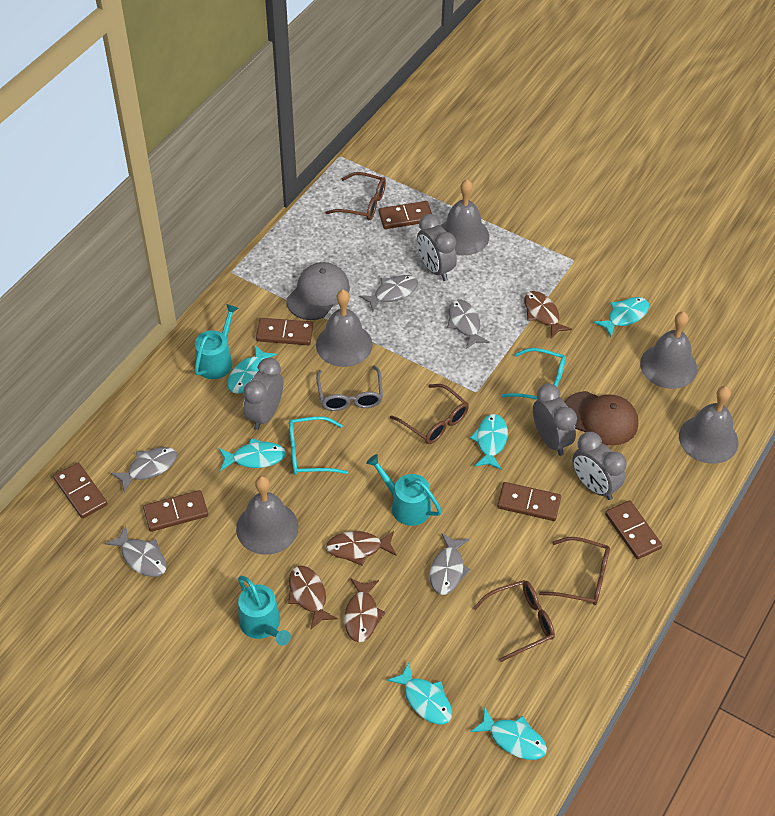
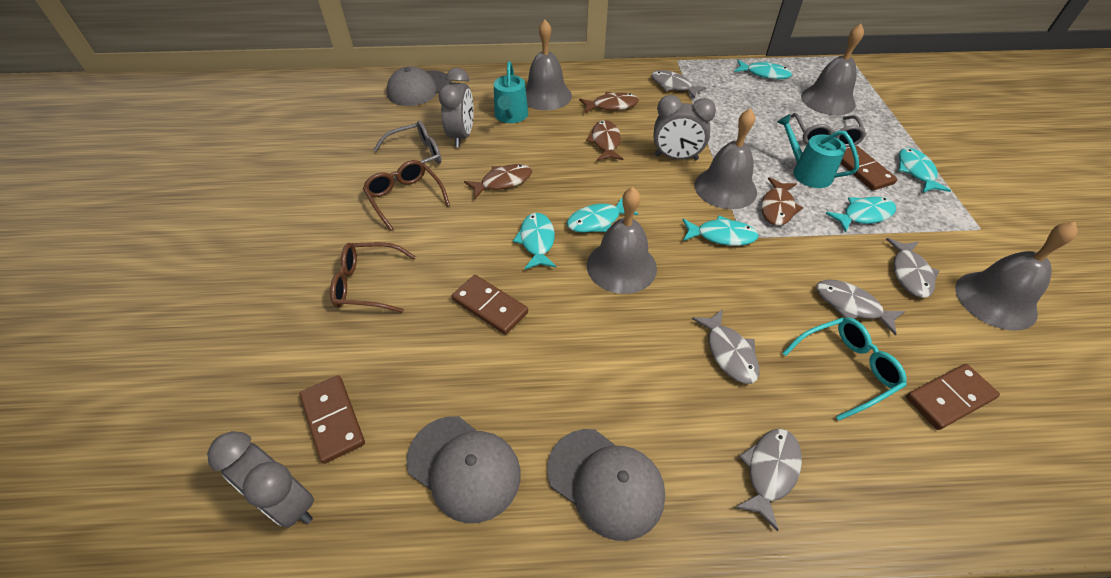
brown cap: [565,391,638,446] = 1 -> none = 0
brown domino: [53,463,108,519] [143,490,208,532] [256,318,314,345] [379,201,432,229] [497,482,561,521] [605,500,663,559] = 6 -> [300,375,365,464] [452,275,528,335] [840,146,897,191] [906,364,1000,430] = 4
brown glasses: [325,172,386,220] [390,384,469,444] [473,580,555,662] [539,537,610,605] = 4 -> [330,242,416,313] [363,160,450,231] = 2
grey cap: [286,262,350,320] = 1 -> [386,66,452,106] [406,416,521,523] [547,429,665,541] = 3
grey clock: [243,358,283,430] [417,214,457,281] [533,384,577,456] [572,432,627,500] = 4 -> [207,431,314,528] [439,68,474,147] [653,95,716,160] = 3
grey glasses: [316,365,383,411] = 1 -> [373,121,441,183] [791,113,866,147] = 2
turquoise glasses: [289,416,348,475] [501,348,566,400] = 2 -> [783,317,907,421] = 1
turquoise watering can: [195,304,239,379] [238,576,291,646] [366,454,442,526] = 3 -> [494,61,528,123] [777,114,859,188] = 2

